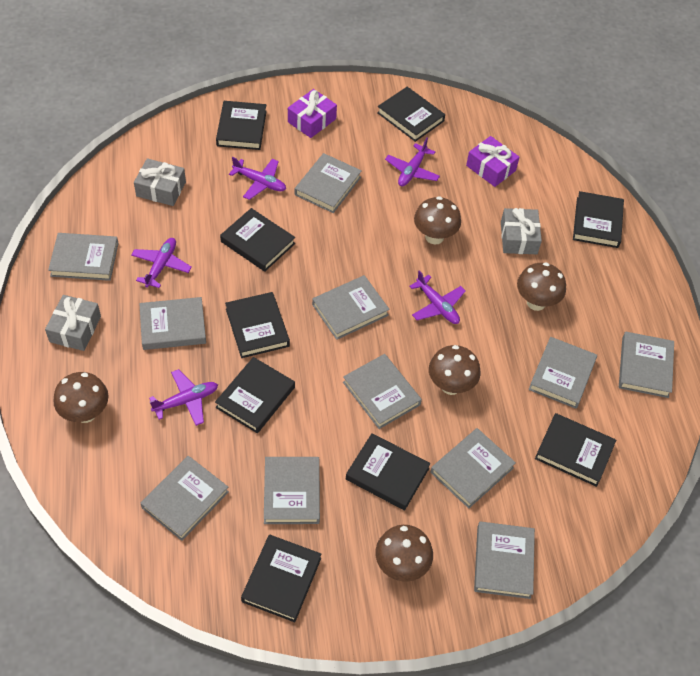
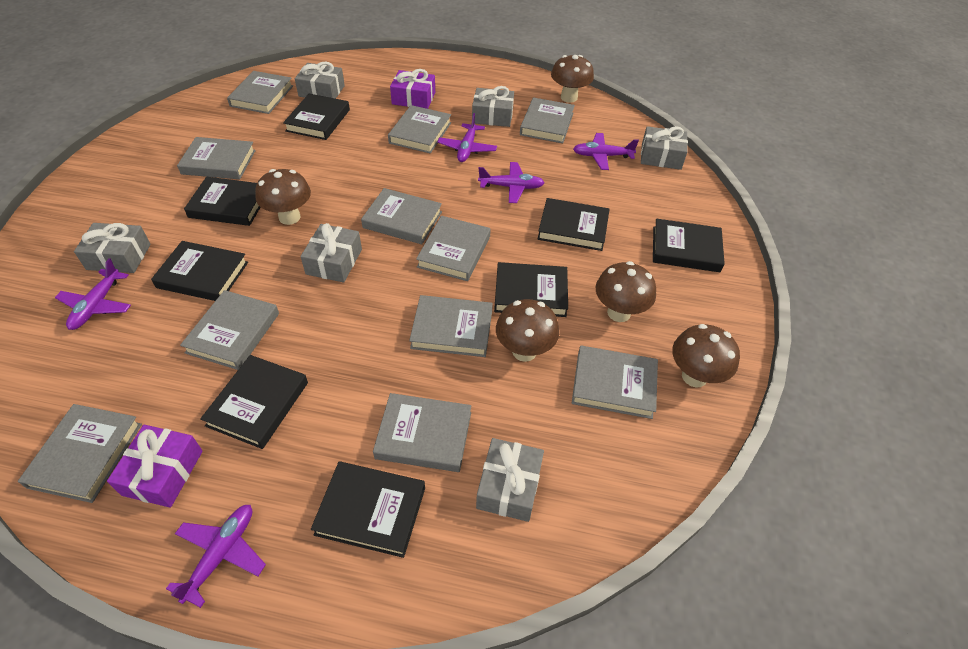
black book: [215,357,295,433] [216,101,267,150] [220,208,295,272] [225,292,290,358] [241,534,321,622] [346,433,430,510] [377,87,445,142] [535,413,616,487] [573,191,624,248] = 9 -> [151,241,248,301] [184,177,260,226] [200,355,308,449] [283,94,350,140] [311,461,425,558] [494,262,568,317] [537,198,610,251] [653,219,725,272] = 8
grey gift: [45,295,101,351] [134,158,186,206] [501,208,542,254] = 3 -> [74,223,151,273] [295,61,345,99] [301,223,362,283] [472,86,514,127] [476,438,544,522] [641,126,688,170] = 6

